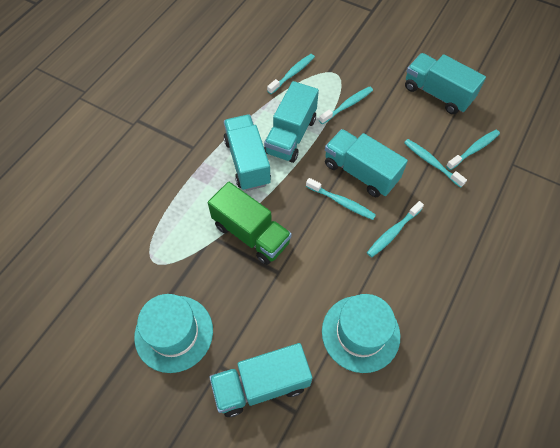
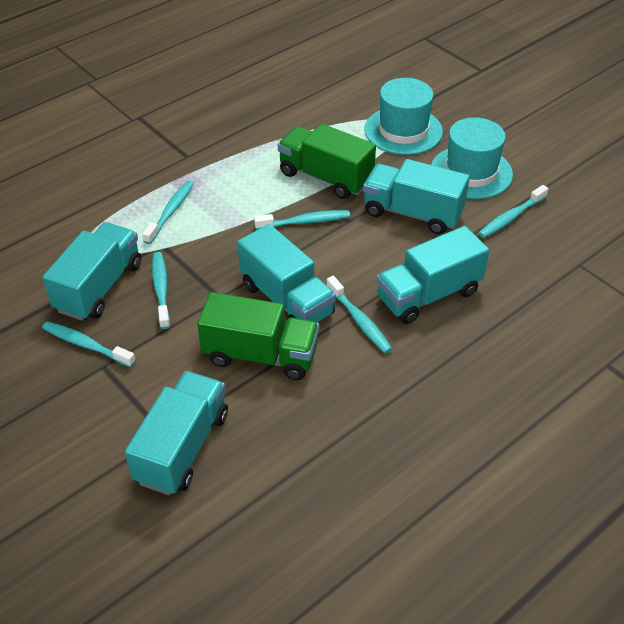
green truck: [208,182,292,265] = 1 -> [197,292,319,380] [278,124,376,199] = 2

